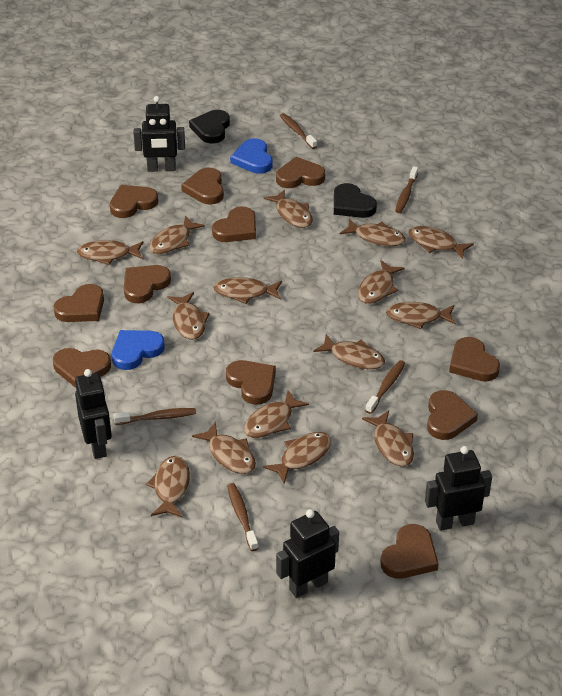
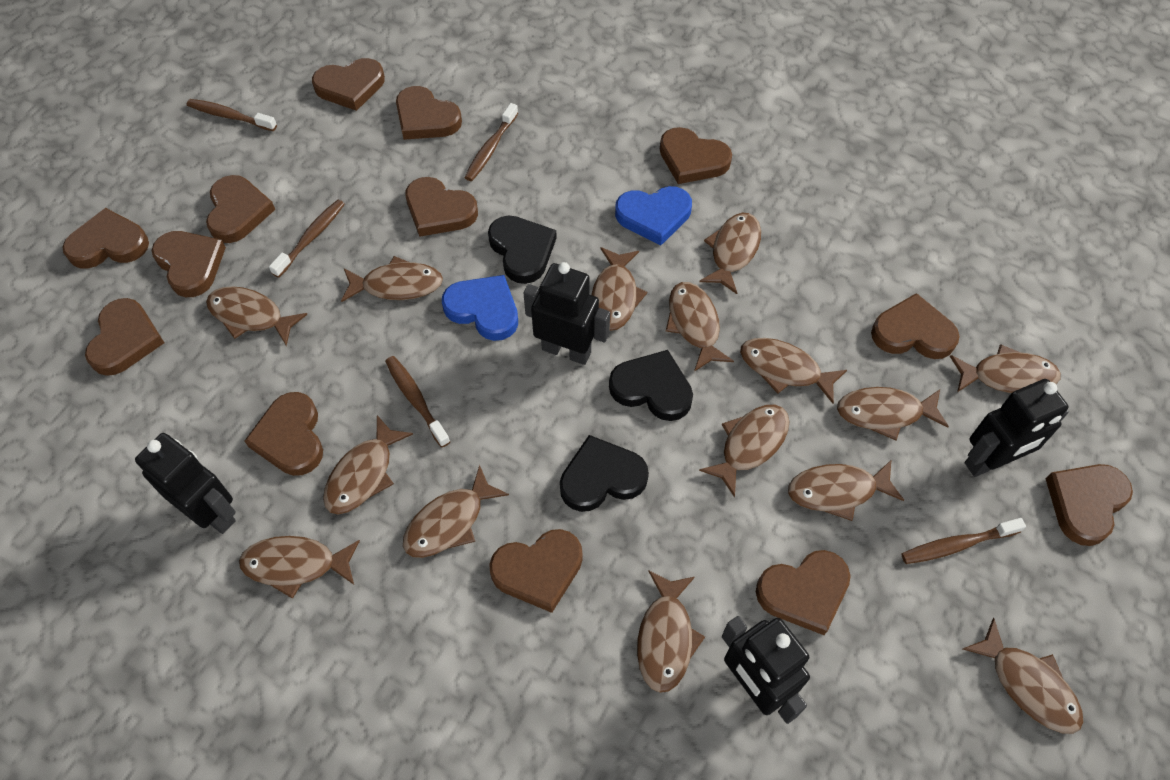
black heart: [189,110,230,143] [334,183,377,218] = 2 -> [488,215,557,284] [560,435,649,512] [609,350,693,421] = 3
brown heart: [53,348,111,388] [54,284,104,322] [110,185,158,218] [124,265,171,303] [181,168,224,205] [212,206,256,242] [226,360,276,405] [276,157,325,188] [380,524,439,579] [427,390,478,440] [449,337,500,381] = 11 -> [63,208,149,269] [85,298,164,376] [151,231,226,297] [206,175,275,243] [245,392,323,476] [312,58,385,111] [396,86,462,140] [406,177,478,237] [489,529,583,613] [660,127,732,184] [756,550,851,635] [871,293,960,359] [1045,464,1133,546] = 13

